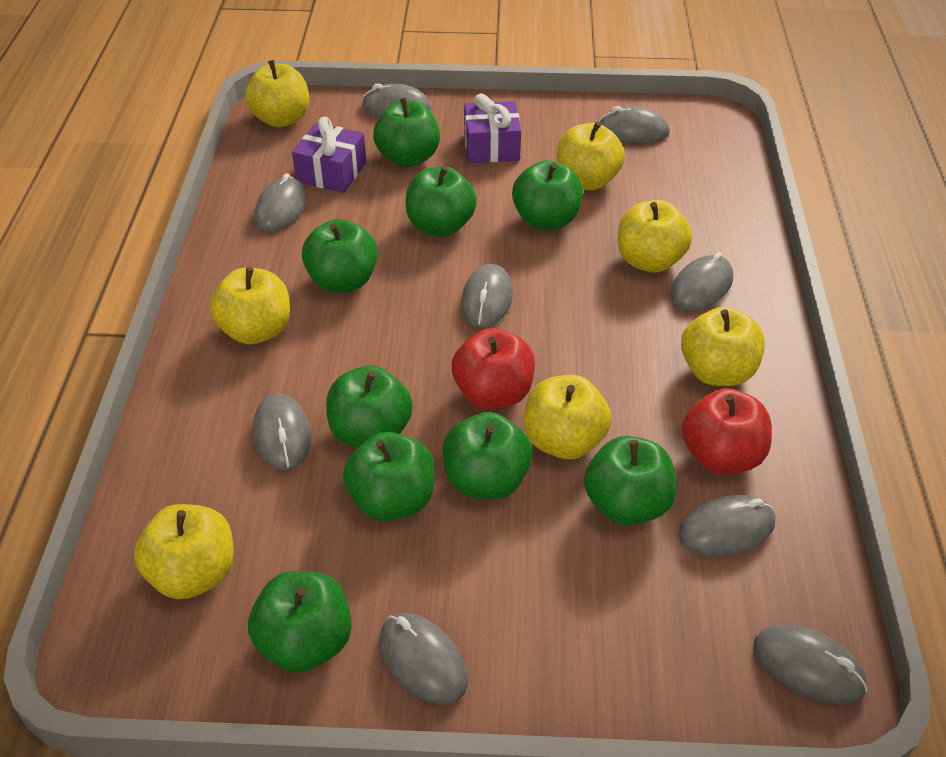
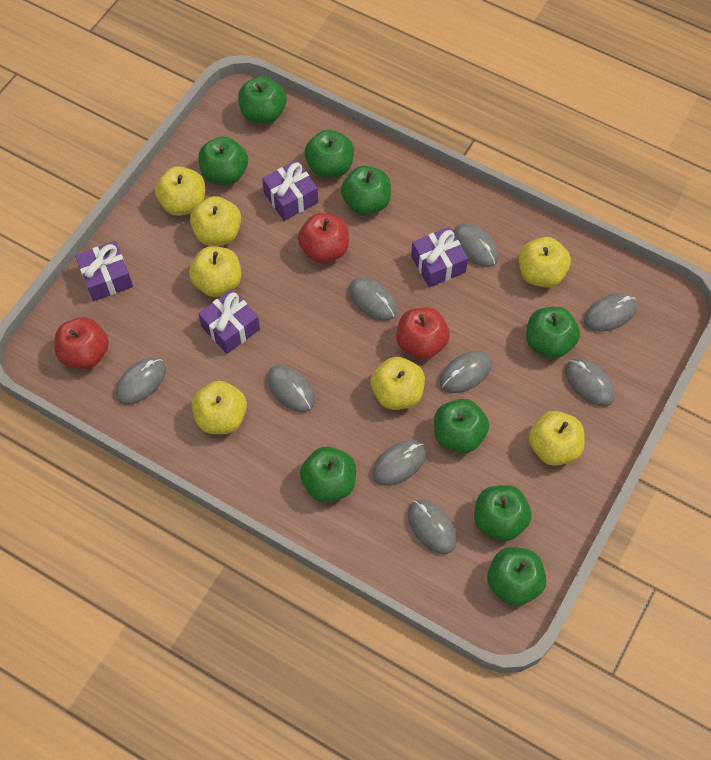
purple gift: [292,116,366,193] [464,93,521,163] = 2 -> [75,241,133,301] [198,289,260,354] [262,160,318,221] [411,227,468,288] = 4
red apple: [452,328,535,409] [682,388,772,474] = 2 -> [54,317,109,369] [298,213,349,263] [396,308,450,359] = 3

